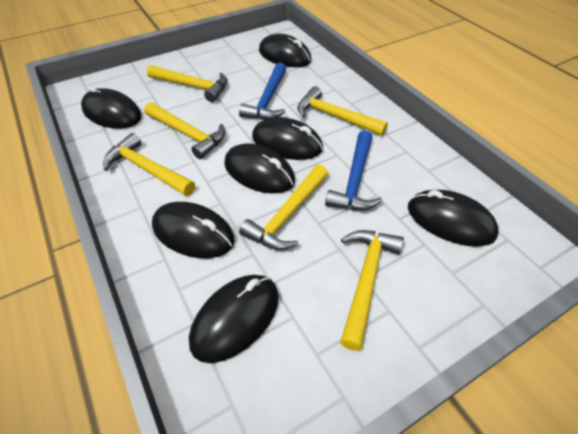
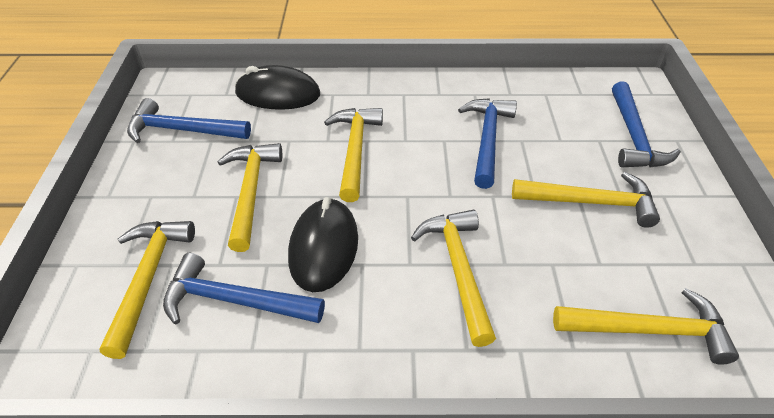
black mouse: [81,86,142,129] [152,202,235,258] [189,275,279,363] [224,143,295,194] [252,117,323,160] [259,34,311,67] [408,190,499,247] = 7 -> [235,65,320,110] [288,197,358,292] = 2
blue hammer: [239,63,286,120] [325,130,382,211] = 2 -> [127,98,251,143] [163,253,325,324] [458,98,517,189] [612,82,681,167] = 4

